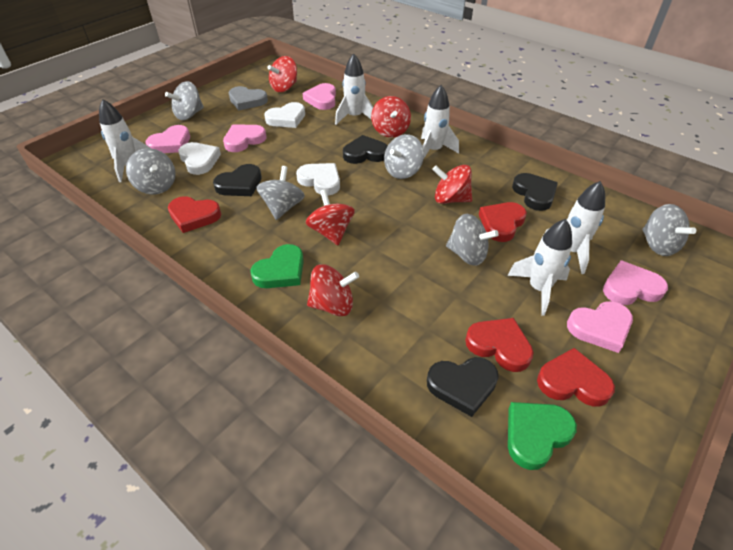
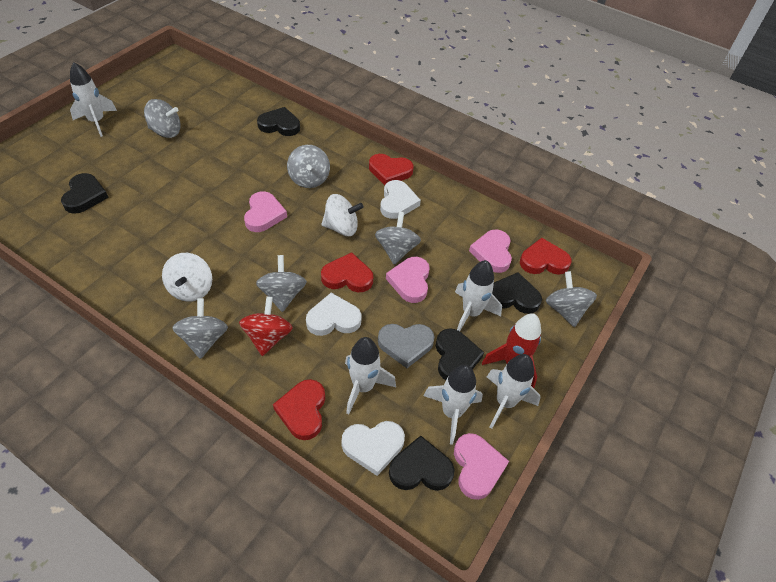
black heart: [213,164,262,196] [343,135,388,164] [427,357,499,417] [512,173,558,211] = 4 -> [61,173,109,214] [257,107,300,136] [389,436,455,491] [436,328,484,380] [492,273,542,314] = 5
green heart: [250,244,304,288] [508,402,577,470] = 2 -> none = 0
pink heart: [146,125,190,153] [223,125,266,152] [303,83,336,110] [567,301,633,353] [603,260,668,305] = 5 -> [244,191,287,232] [386,257,430,303] [454,433,509,500] [469,229,512,273] = 4
red rocket: none = 0 -> [482,313,541,388] = 1
red spinning top: [267,56,297,92] [306,189,355,245] [307,264,359,316] [371,96,411,138] [432,165,472,204] = 5 -> [239,296,293,356] = 1
white spinning top: none = 0 -> [162,253,212,302] [321,194,364,236] = 2

